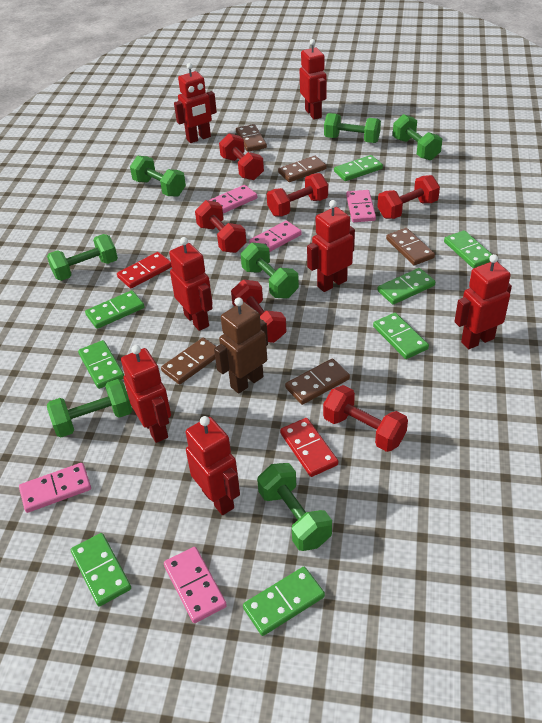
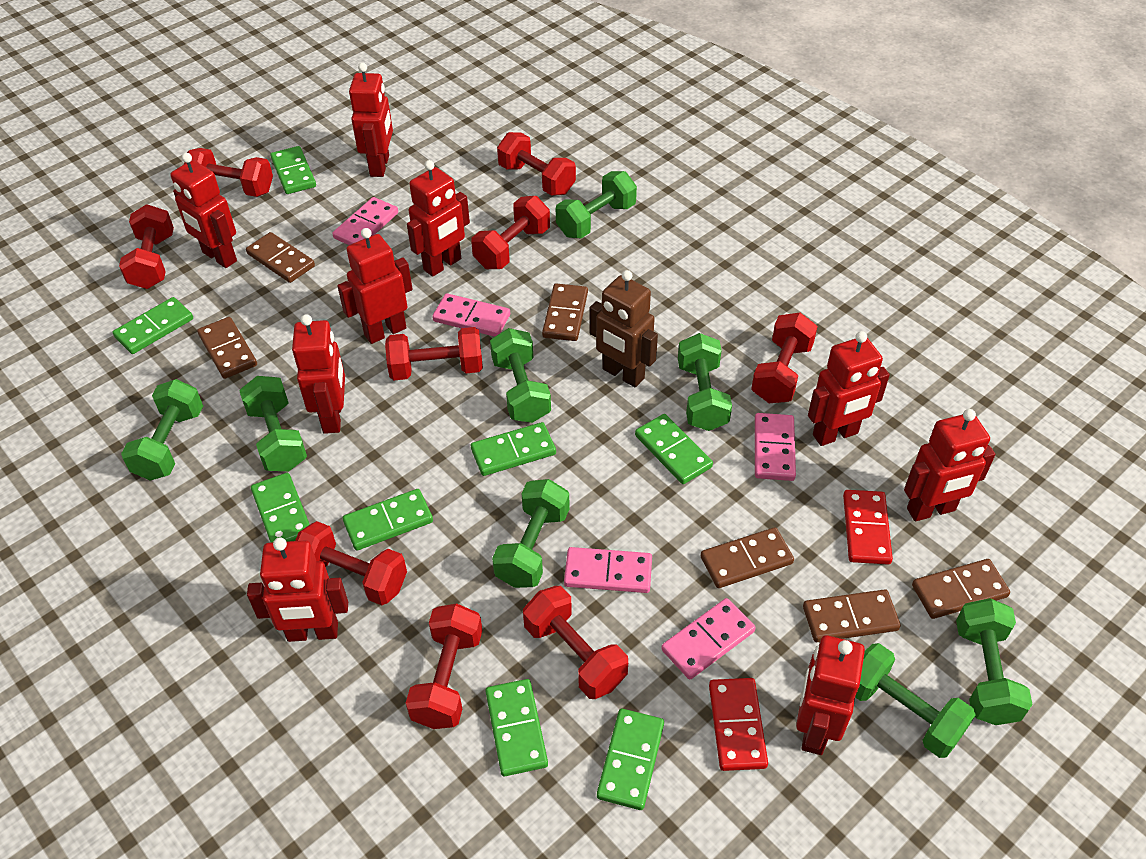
brown domino: [161,338,217,384] [236,124,267,152] [278,156,327,182] [285,359,350,405] [386,228,435,265] = 5 -> [197,317,257,379] [246,232,315,283] [542,283,588,341] [700,527,794,588] [803,589,901,642] [912,559,1010,619] = 6
green dumbbell: [47,234,118,281] [47,379,132,437] [130,156,186,197] [241,242,299,298] [257,463,332,551] [324,113,381,143] [393,114,442,161] = 7 -> [121,379,203,481] [239,376,307,471] [490,328,551,423] [492,479,570,588] [556,171,637,238] [678,333,732,431] [855,643,975,758] [956,598,1033,725] = 8
red dumbbell: [195,200,246,253] [219,133,264,180] [231,280,286,343] [267,173,328,216] [323,385,408,452] [377,175,440,219] = 6 -> [119,204,174,289] [184,148,273,197] [295,521,407,605] [385,327,483,380] [406,604,482,729] [471,196,550,269] [497,132,576,196] [523,586,628,699] [751,313,818,403] = 9
red robot: [121,345,171,443] [169,237,213,331] [174,63,217,143] [186,416,240,515] [300,39,327,120] [307,200,355,292] [455,254,512,349] = 7 -> [171,153,237,268] [247,537,348,642] [292,314,345,434] [337,228,412,344] [349,63,393,177] [407,160,470,277] [796,635,865,755] [808,331,890,446] [904,409,995,521] = 9

